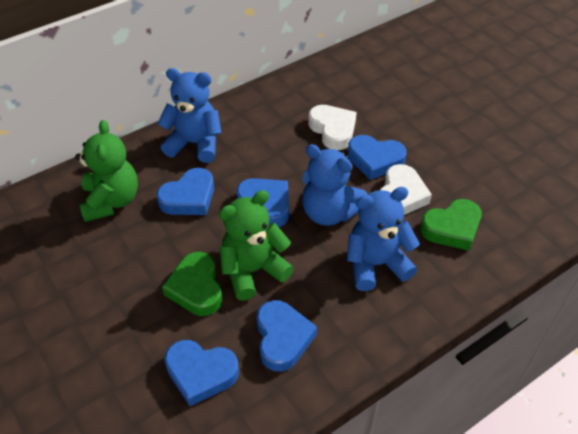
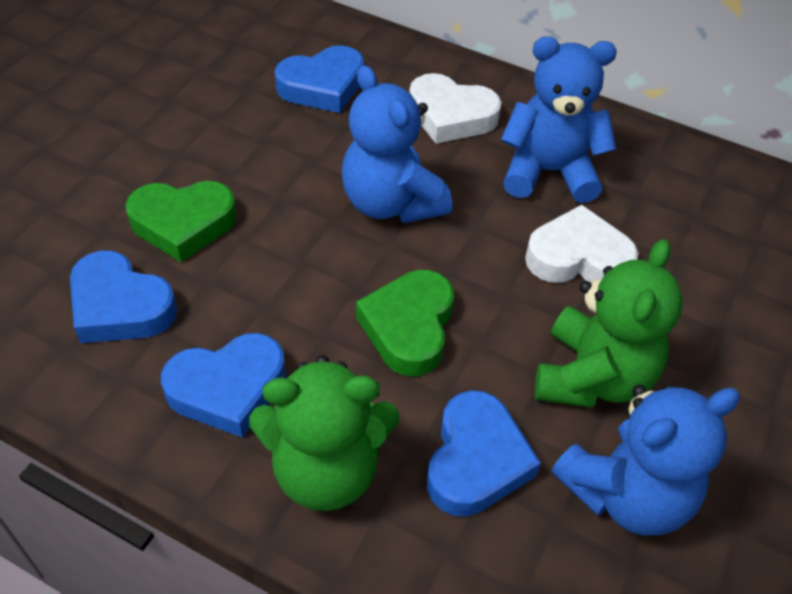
blue heart: [157,168,214,215] [164,340,239,406] [237,178,289,227] [257,300,317,372] [348,135,407,180] = 5 -> [70,251,177,343] [161,333,286,438] [275,45,364,113] [427,390,541,517] = 4

